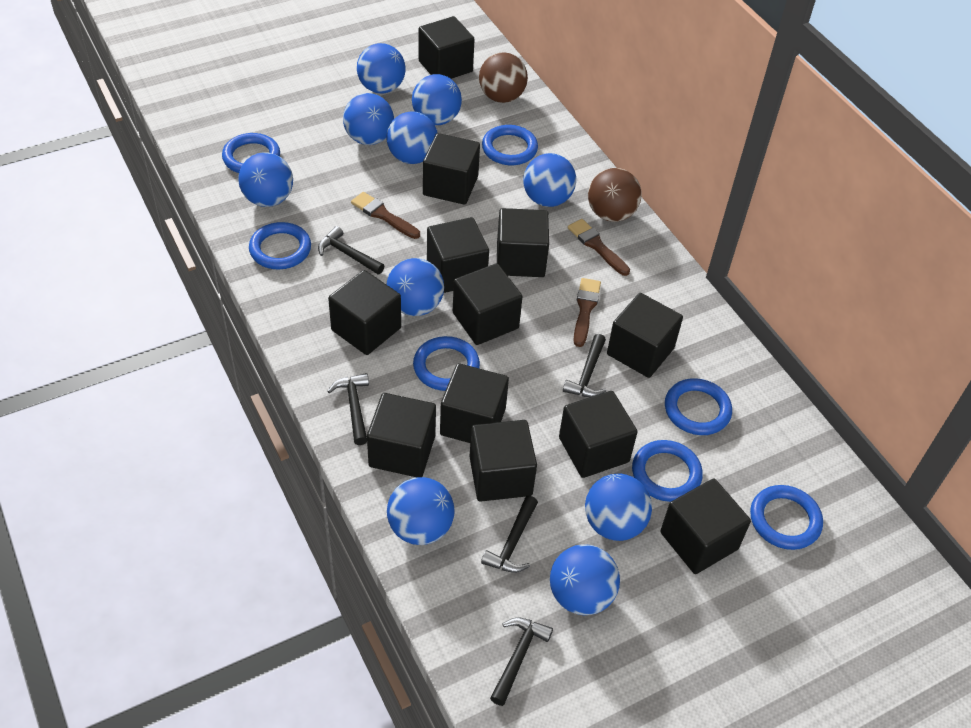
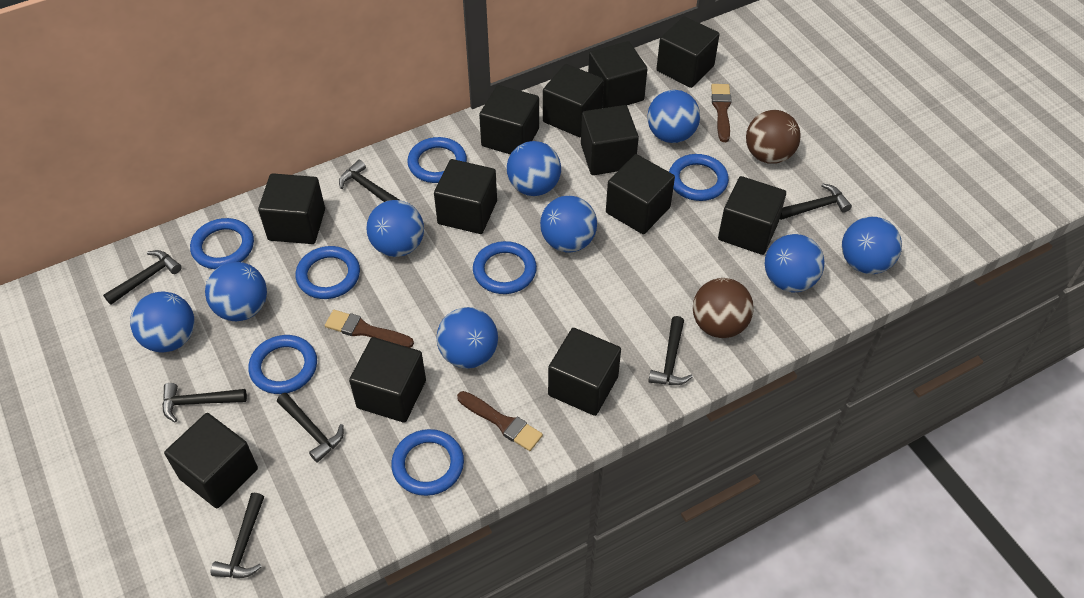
black hammer: [318,226,384,274] [327,373,369,445] [481,496,538,573] [490,617,553,706] [563,334,606,397] = 5 -> [103,250,182,305] [162,383,247,423] [211,493,264,578] [277,393,344,463] [339,160,399,202] [648,316,693,385] [780,183,852,220] = 7
blue ball: [238,152,293,207] [343,93,394,145] [357,43,406,94] [386,258,444,316] [387,111,438,164] [387,477,455,545] [412,74,462,125] [523,153,576,207] [550,544,620,615] [585,474,652,541] = 10 -> [130,292,194,352] [205,262,267,321] [366,200,424,257] [436,307,498,369] [507,141,561,196] [540,196,597,252] [647,90,700,143] [765,234,824,292] [842,217,902,274] = 9

